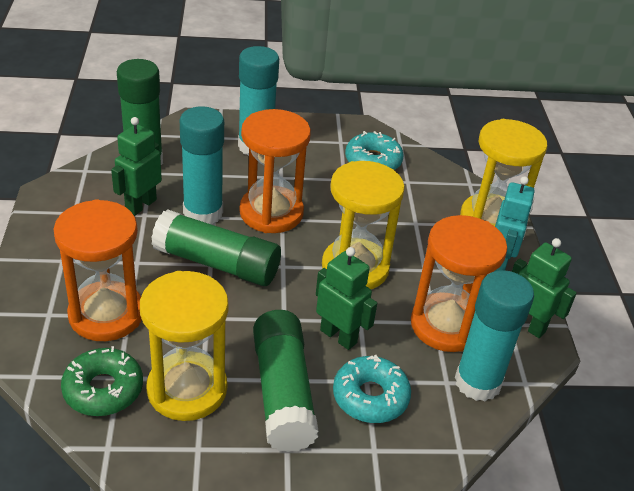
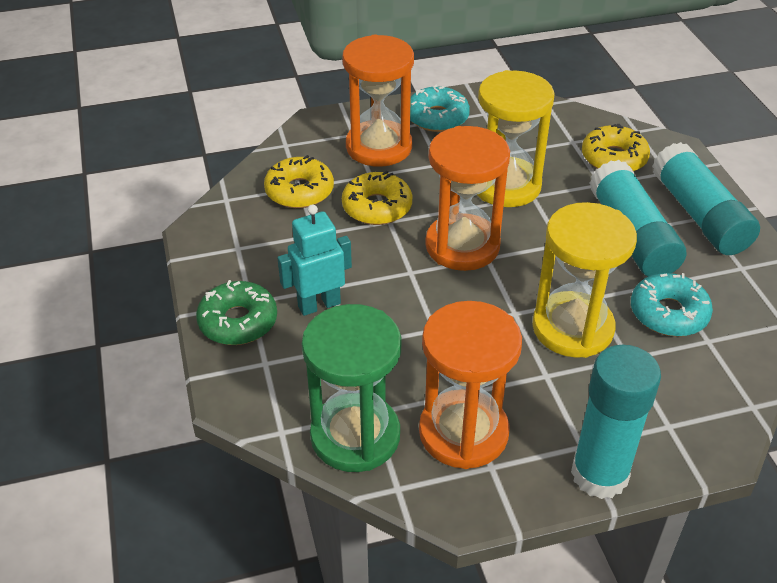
green glue stick: [117,59,163,165] [151,209,281,286] [253,310,318,452] = 3 -> none = 0
green hourglass: none = 0 -> [302,304,402,472] = 1
green robot: [111,117,162,216] [316,247,377,350] [512,238,577,338] = 3 -> none = 0
yellow donut: none = 0 -> [264,155,334,208] [342,171,413,225] [582,124,650,171] = 3
yellow hourglass: [140,271,228,421] [322,161,405,289] [460,119,547,226] = 3 -> [477,70,555,207] [532,202,637,358] = 2

